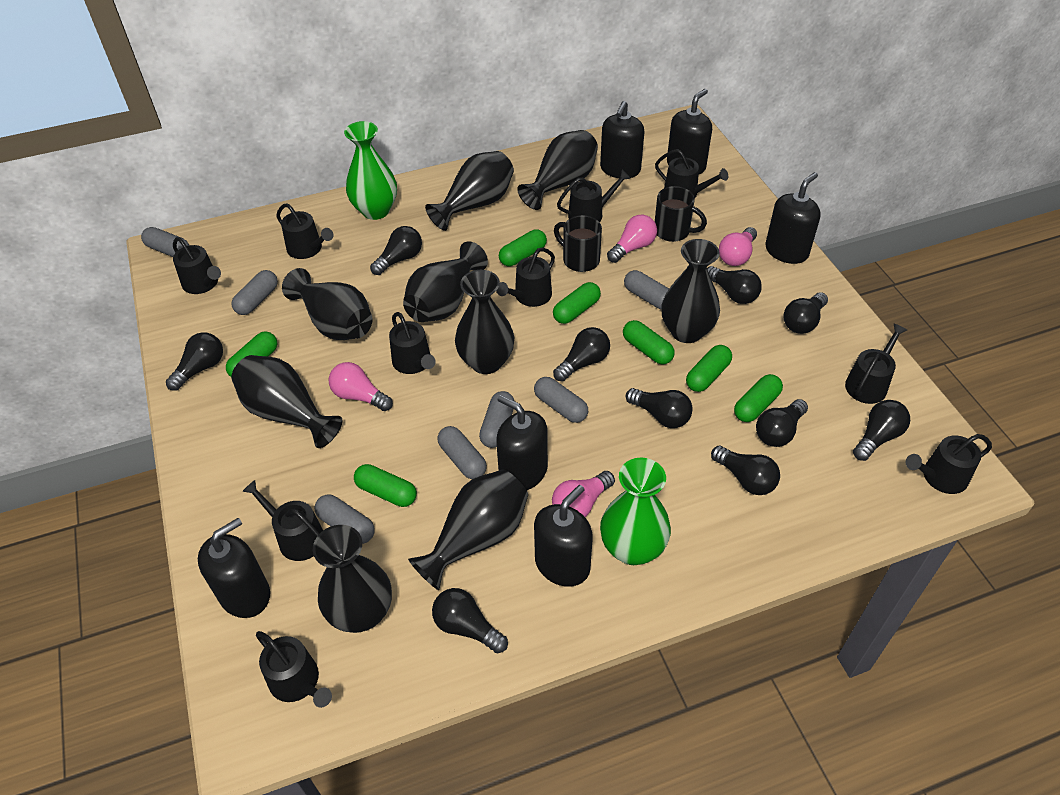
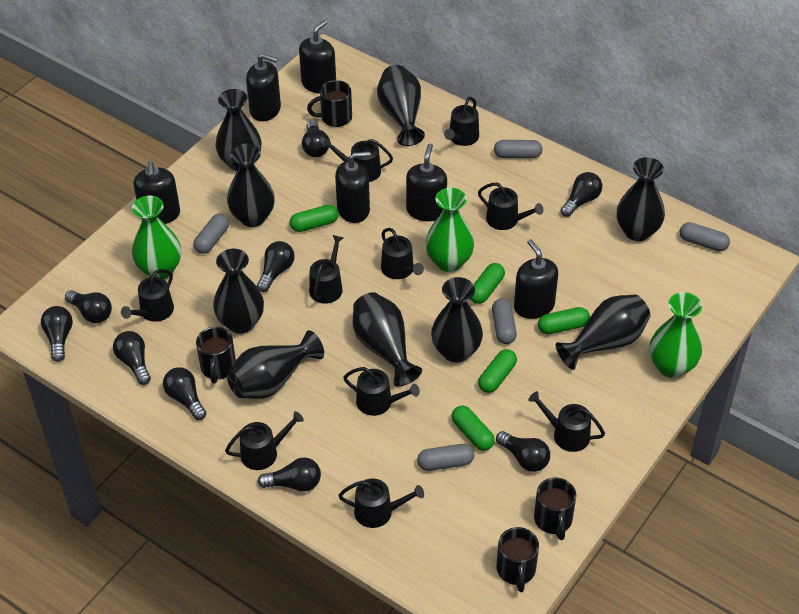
black light bulb: [166,332,223,391] [370,226,422,275] [432,588,508,654] [553,327,610,382] [626,388,693,428] [707,266,762,304] [711,446,780,495] [756,399,808,447] [784,292,828,334] [853,400,910,461] = 10 -> [41,306,73,362] [65,290,112,323] [113,331,151,385] [163,367,207,420] [257,241,295,292] [258,457,321,491] [302,120,329,157] [496,431,550,472] [561,172,602,217] = 9
black mug: [554,215,602,272] [655,186,707,242] = 2 -> [196,327,236,384] [307,80,352,127] [497,527,539,592] [534,477,576,540] = 4
green capsule: [226,331,277,377] [354,464,417,507] [499,229,547,266] [553,282,601,324] [623,320,675,365] [686,345,732,392] [734,374,783,422] = 7 -> [290,205,339,232] [452,406,495,451] [470,263,505,304] [478,349,517,393] [538,307,590,334] = 5
green vase: [344,121,397,220] [600,458,671,565] = 2 -> [132,196,181,279] [425,188,474,272] [650,292,702,378] = 3
grey capsule: [141,227,189,257] [231,270,278,315] [315,494,375,544] [438,426,487,479] [479,391,514,448] [534,377,588,423] [624,270,669,310] = 7 -> [193,213,229,254] [417,444,474,471] [492,298,517,344] [494,140,543,158] [680,222,730,251] = 5
pink light bulb: [329,362,393,411] [552,471,615,517] [607,215,657,263] [719,227,757,266] = 4 -> none = 0

